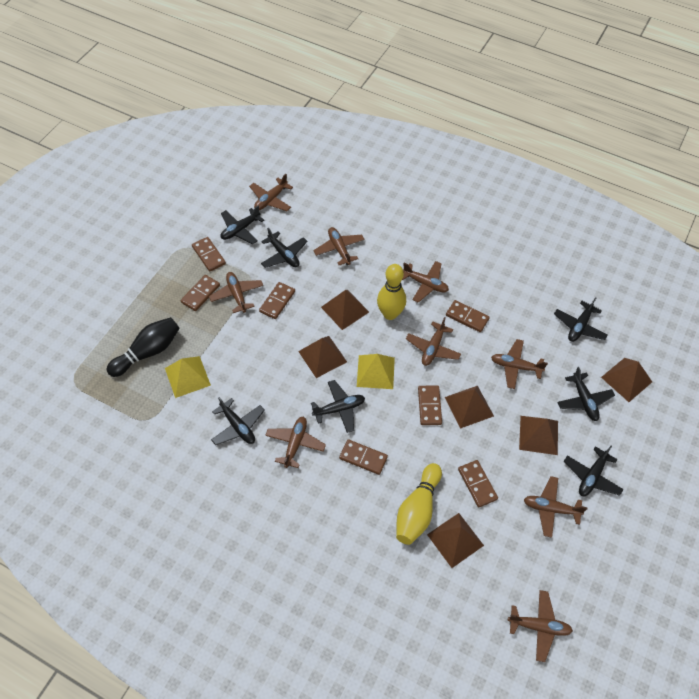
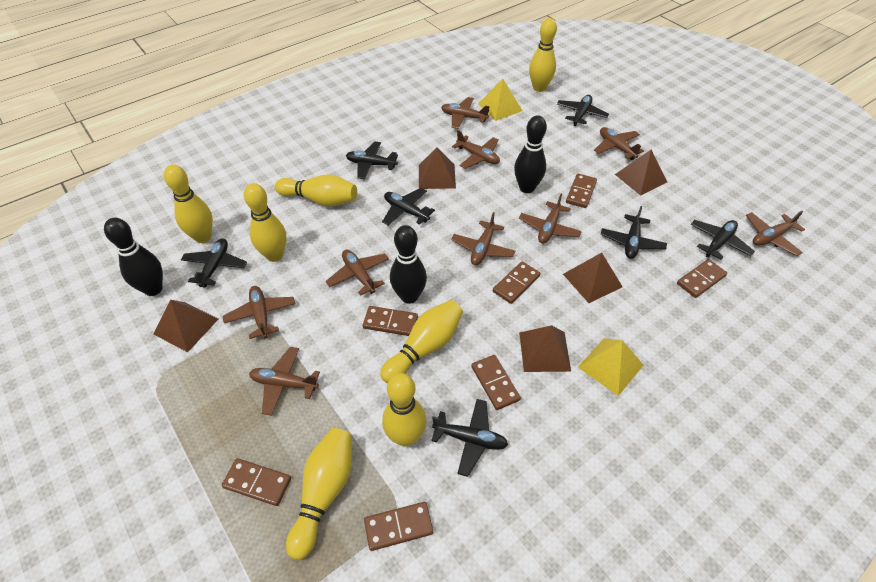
black bowling pin: [107,317,180,377] = 1 -> [104,218,163,296] [390,225,427,304] [514,115,547,193] = 3
brown pyramid: [298,336,347,378] [321,290,369,330] [427,513,484,568] [445,386,494,429] [519,416,558,455] [601,358,652,402] = 6 -> [154,300,218,352] [419,148,456,189] [519,325,571,372] [563,253,623,303] [615,150,667,196] = 5
yellow bowling pin: [377,264,406,320] [396,463,442,545] = 2 -> [164,165,213,243] [244,183,287,262] [275,174,357,207] [286,428,352,560] [380,300,463,383] [382,373,427,447] [529,18,557,92] = 7

